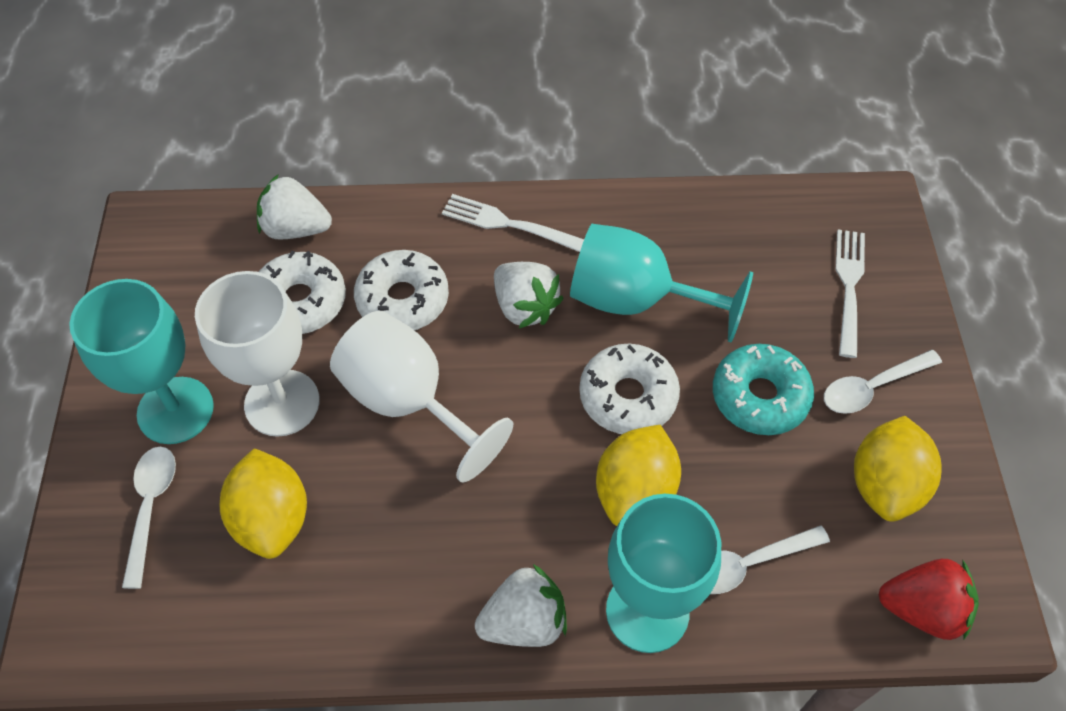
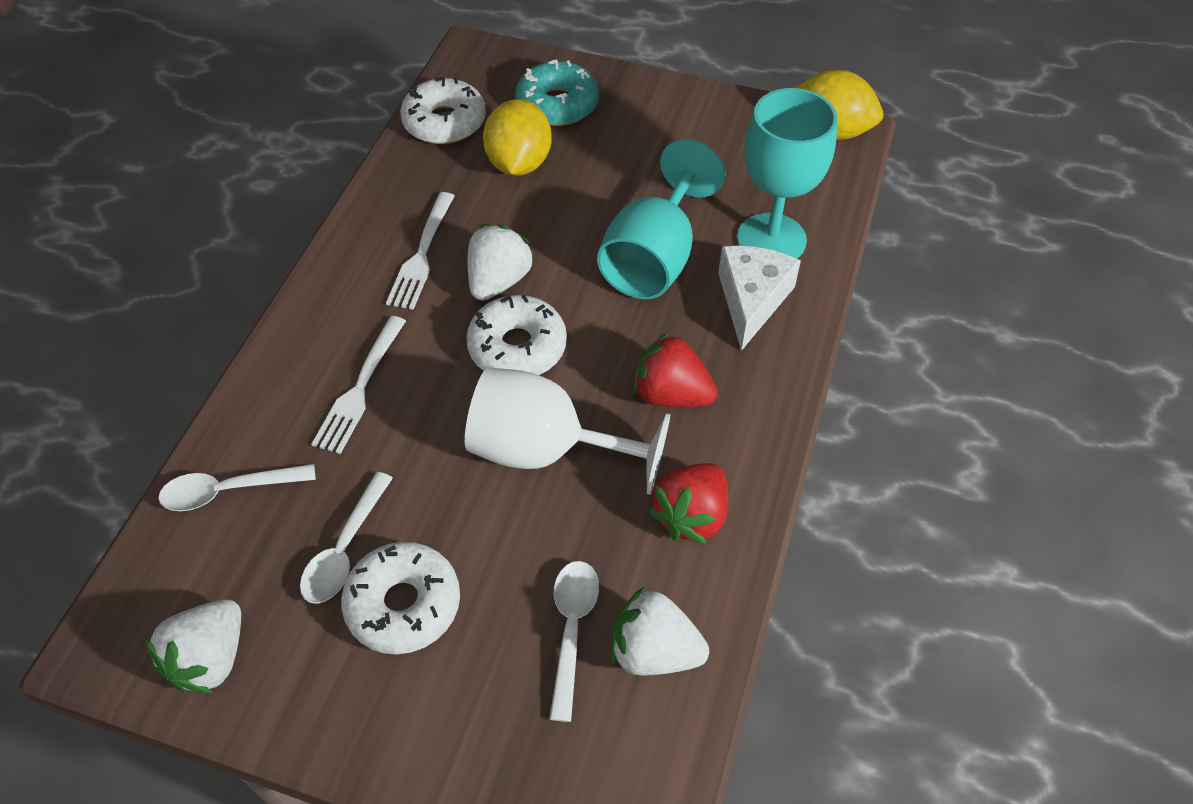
red strawberry: [878,559,979,640] = 1 -> [633,332,718,407] [649,463,728,544] = 2
turquoise goblet: [69,279,214,444] [570,224,753,342] [606,494,721,653] = 3 -> [597,139,726,299] [737,88,837,259] = 2
white cheese: none = 0 -> [718,246,801,351] = 1
white goblet: [195,271,320,437] [330,311,513,483] = 2 -> [465,368,670,495] = 1
yellow lemon: [220,448,307,559] [596,425,681,526] [854,416,942,522] = 3 -> [483,99,552,176] [795,70,883,140] = 2

